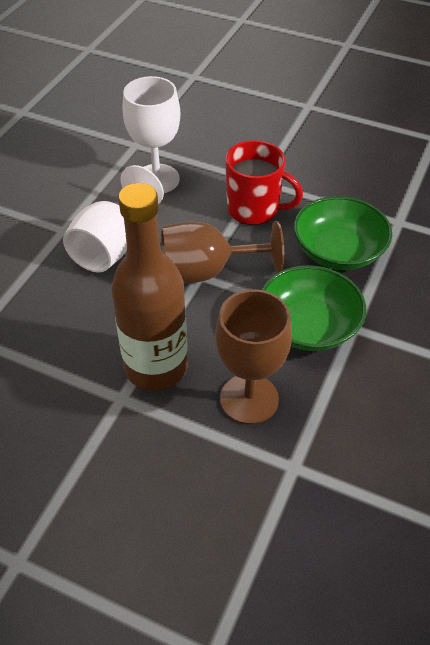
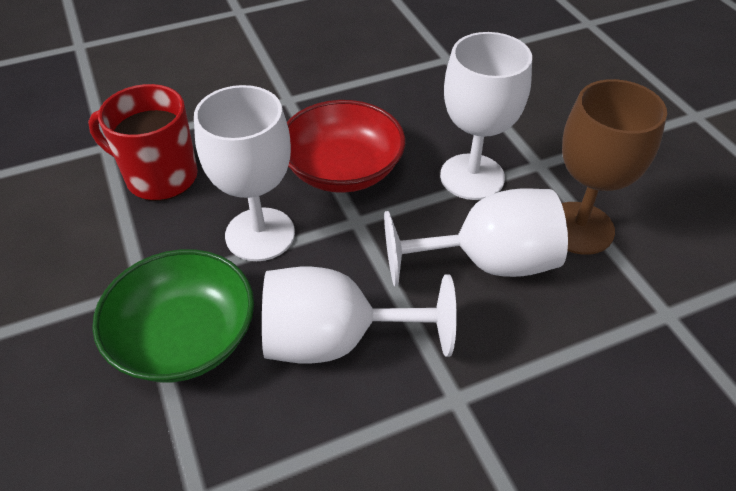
brown bottle: [111,183,188,391] = 1 -> none = 0
brown goblet: [161,221,284,283] [215,289,292,424] = 2 -> [562,79,667,255] = 1
green bowl: [262,265,366,351] [294,196,392,270] = 2 -> [92,249,254,382] = 1
red bowl: none = 0 -> [287,100,405,193] = 1
white goblet: [63,165,164,273] [123,76,180,193] = 2 -> [194,85,295,261] [262,267,457,364] [384,189,568,286] [440,32,532,200] = 4

